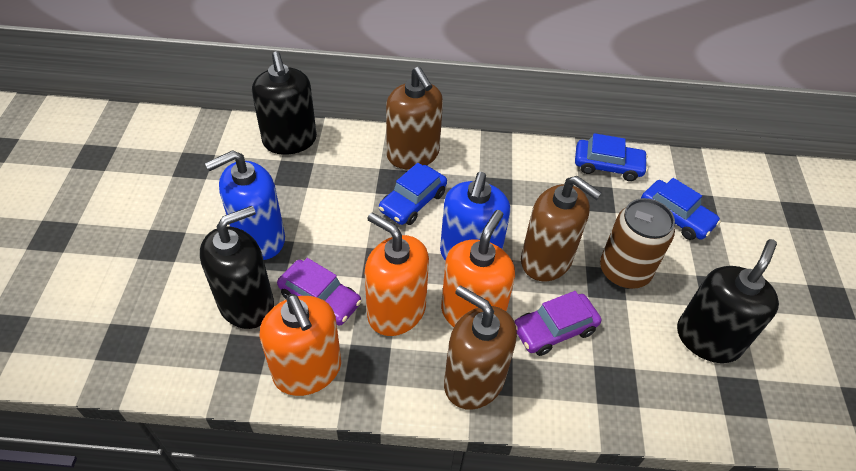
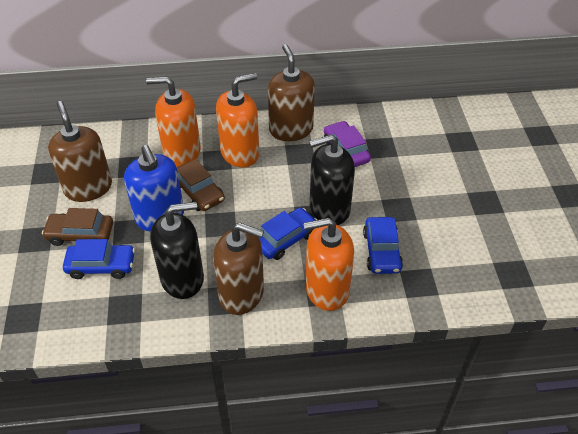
black soap dispenser: [200,206,274,329] [252,51,317,155] [677,239,779,363] = 3 -> [150,202,204,299] [309,134,355,225] = 2
blue soap dispenser: [205,150,285,260] [440,172,510,261] = 2 -> [124,145,184,231] = 1
brown can: [600,198,675,289] = 1 -> none = 0
brown car: none = 0 -> [42,208,113,246] [177,159,225,211] = 2
purple car: [277,258,362,326] [514,291,601,356] = 2 -> [324,121,371,167] = 1

